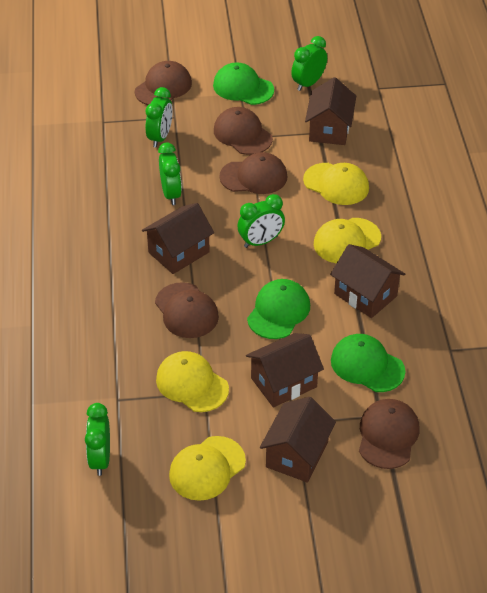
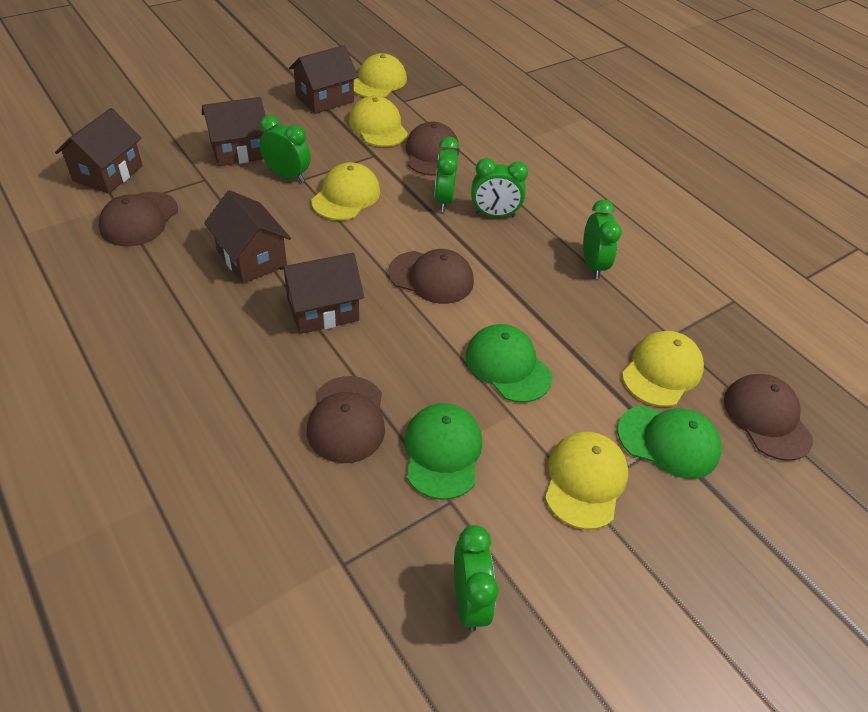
yellow cap: [156,351,229,412] [169,436,246,501] [303,163,369,205] [314,218,381,263] = 4 -> [311,162,380,220] [349,96,408,147] [354,53,407,97] [545,432,628,530] [622,331,704,407] = 5

